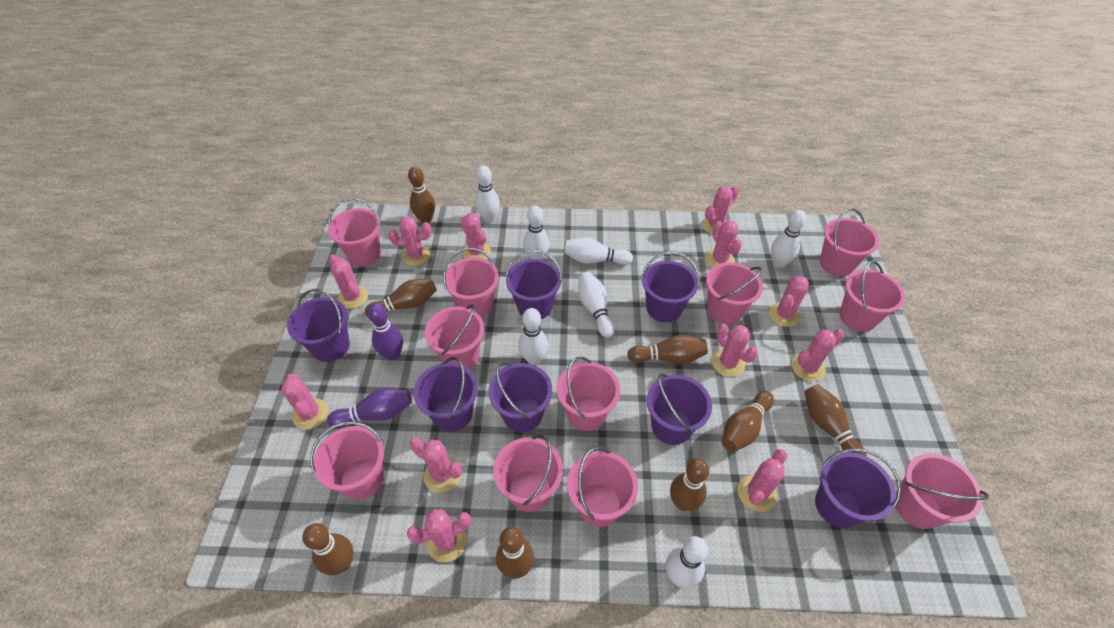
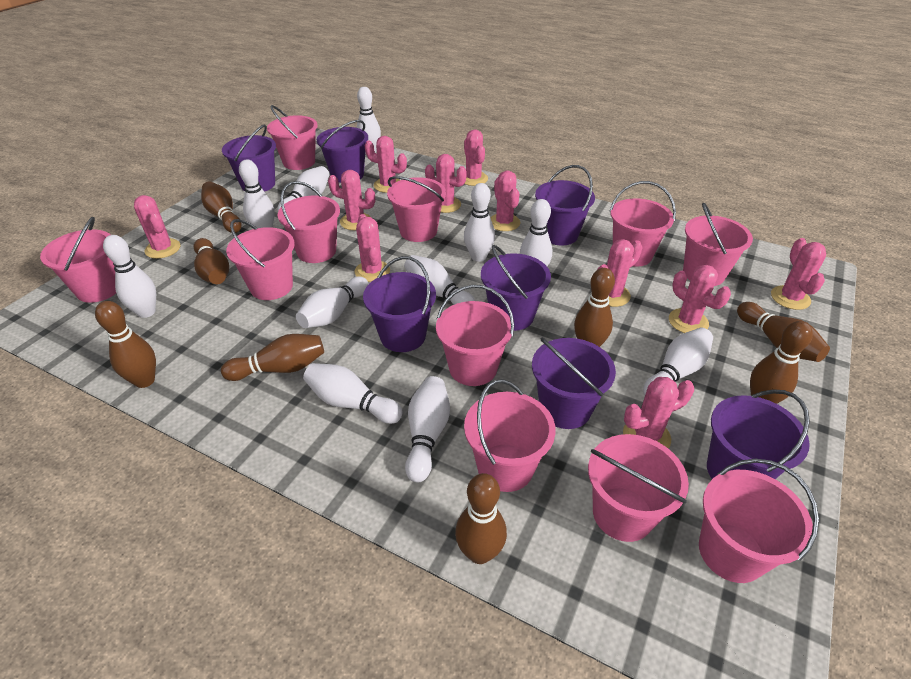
pink cactus: [281,374,328,429] [329,255,368,309] [388,216,432,266] [407,509,471,563] [410,437,462,493] [461,213,491,259] [702,186,739,234] [706,221,742,268] [712,324,758,377] [738,449,787,512] [769,276,809,327] [792,329,844,381] = 12 -> [134,195,180,259] [328,170,375,230] [355,214,390,282] [364,136,407,193] [425,154,467,213] [464,130,488,186] [490,171,520,231] [597,239,643,307] [623,377,694,449] [669,265,731,333] [771,238,826,310] = 11
purple bowling pin: [327,388,412,428] [367,303,403,360] = 2 -> none = 0
white bowling pin: [475,165,500,223] [518,308,548,365] [523,206,549,260] [564,238,633,265] [578,272,615,338] [666,536,708,588] [771,210,807,268] = 7 -> [103,235,156,318] [239,159,275,228] [277,166,329,211] [296,276,368,328] [303,363,403,424] [356,87,381,153] [404,255,475,305] [405,376,450,483] [464,183,495,262] [520,199,552,267] [643,328,713,395] = 11

